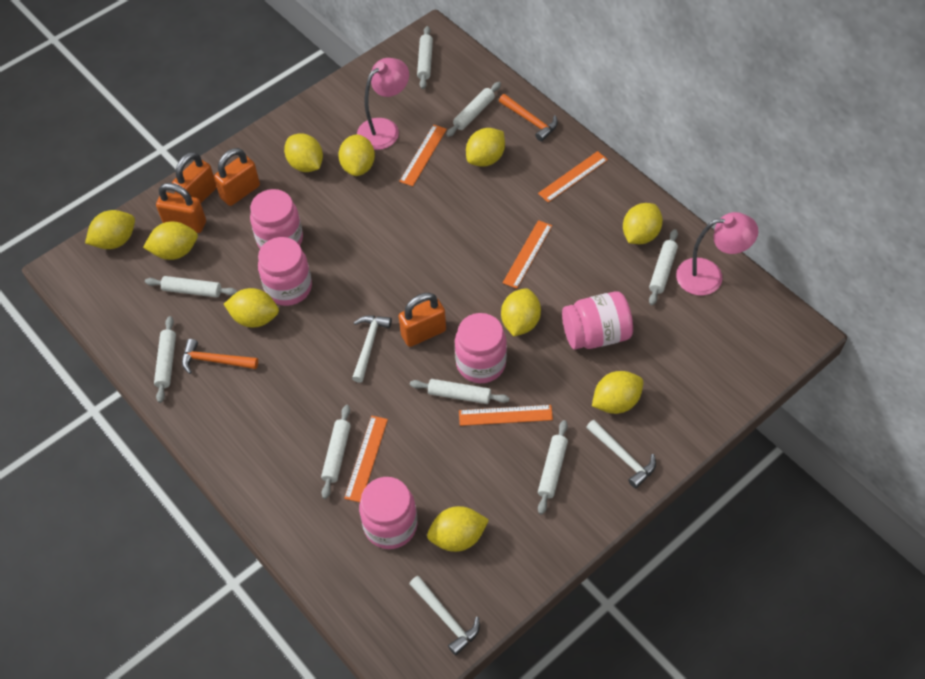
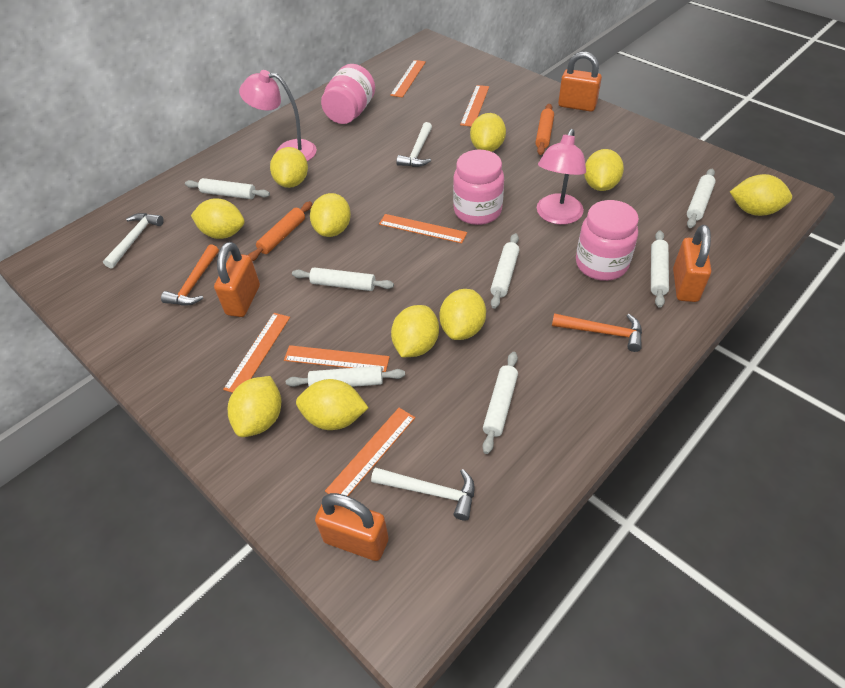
orange rolling pin: none = 0 -> [248,201,312,261] [535,104,554,155] = 2
orange ruler: [344,416,388,502] [399,125,447,186] [459,405,553,426] [503,220,552,289] [538,151,608,202] = 5 -> [223,313,290,393] [284,345,390,372] [325,408,415,496] [379,214,467,243] [390,60,426,98] [460,85,489,127] = 6
pink jar: [250,189,303,249] [258,237,312,306] [359,477,417,549] [455,313,507,383] [562,291,633,350] = 5 -> [321,64,375,124] [453,150,504,225] [576,200,639,281] = 3
white rolling pin: [145,276,237,298] [154,316,176,403] [321,405,351,499] [410,379,510,404] [417,26,433,89] [446,82,501,137] [538,420,568,515] [649,229,678,305] = 8 -> [185,178,270,199] [286,366,405,387] [292,267,394,291] [482,352,518,454] [490,233,519,309] [651,231,669,308] [687,169,716,228] = 7

